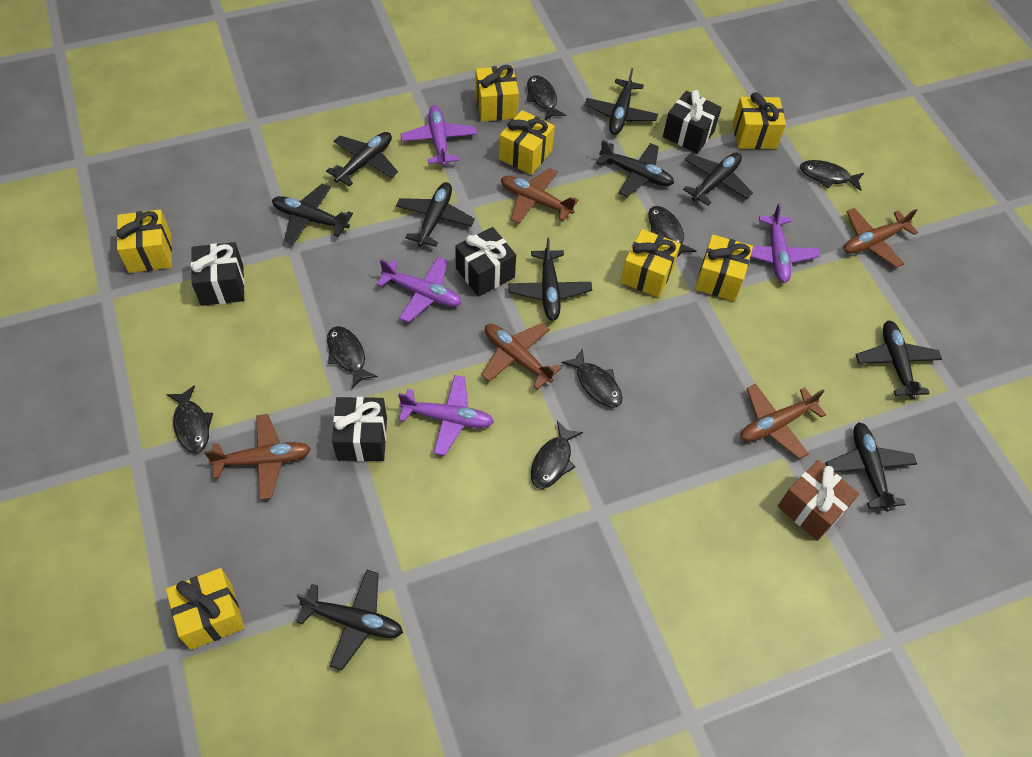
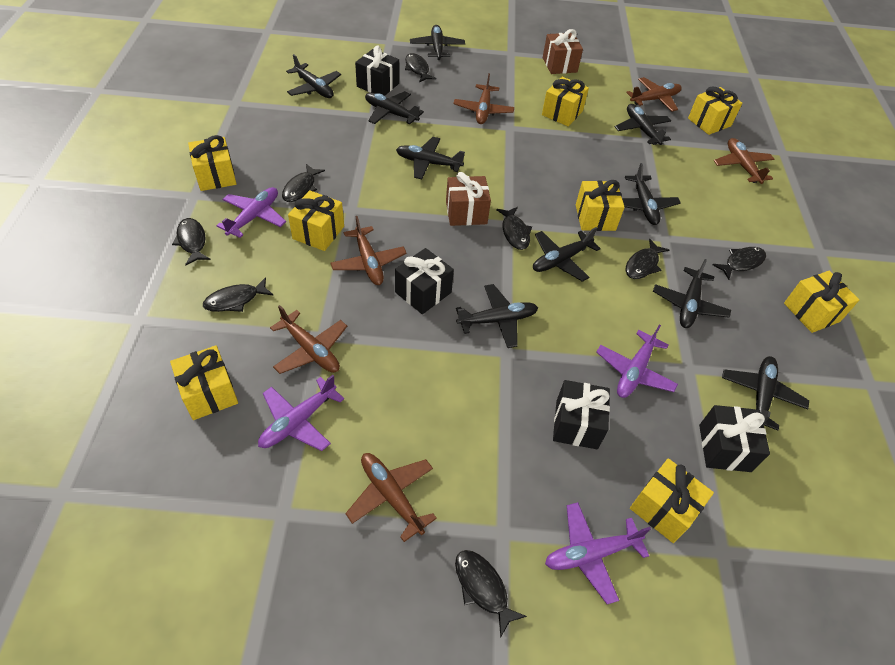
black fish: [166,385,213,453] [327,326,378,388] [527,75,566,121] [531,421,583,489] [561,349,623,408] [648,206,696,257] [800,160,864,191] = 7 -> [172,218,211,266] [203,277,274,312] [282,164,325,202] [405,53,436,82] [455,550,527,638] [496,207,532,250] [626,239,669,279] [712,247,766,280] = 8
brown gift: [778,460,859,541] = 1 -> [446,172,491,226] [543,29,583,74] = 2
brown plane: [204,414,311,500] [482,323,562,390] [501,168,578,224] [741,384,826,459] [844,208,918,268] = 5 -> [270,305,347,374] [330,216,407,285] [345,453,437,542] [453,73,514,124] [626,77,682,111] [714,138,774,184] = 6
yellow gift: [116,210,172,273] [166,568,245,650] [476,65,519,122] [499,110,555,175] [621,229,681,298] [695,234,753,301] [733,92,786,149] = 7 -> [170,345,238,420] [188,135,237,191] [288,190,344,251] [542,77,589,126] [576,180,625,231] [630,458,714,543] [688,86,742,135] [784,271,859,333] = 8

